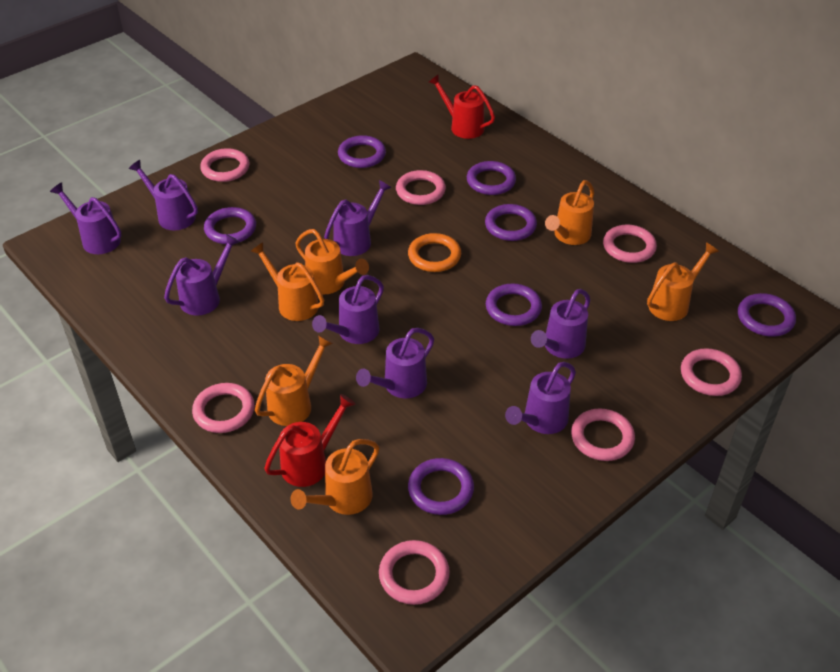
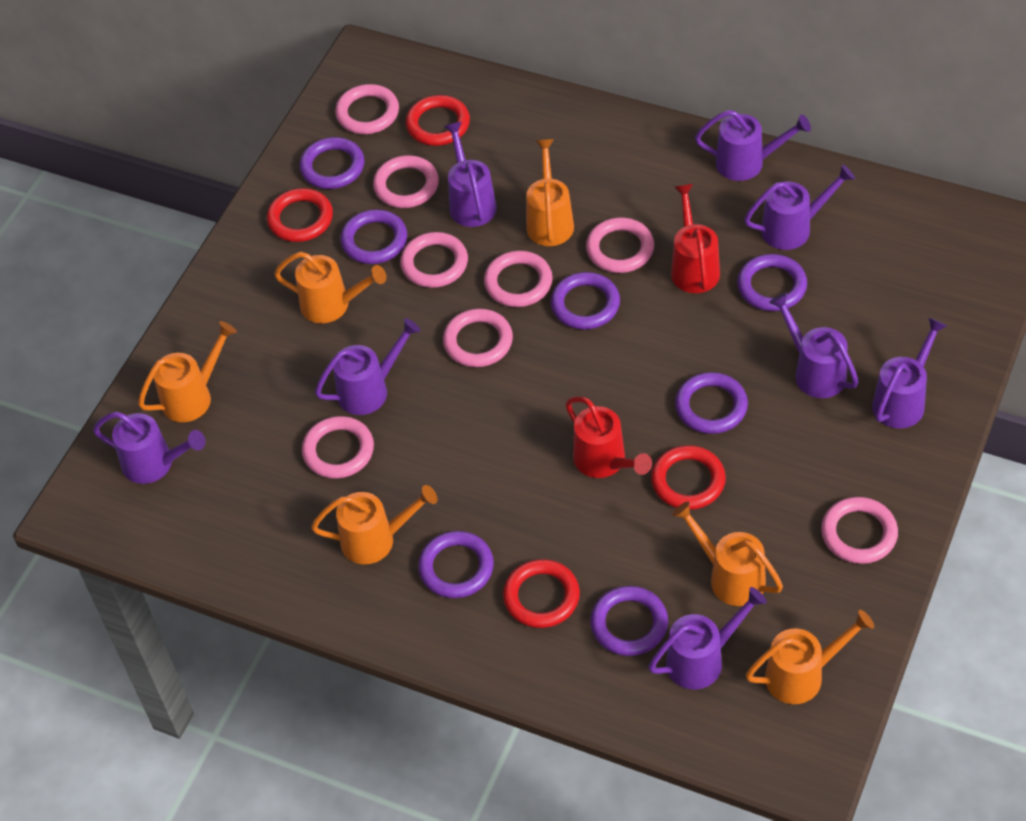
orange ring: [408,233,461,272] = 1 -> none = 0
pink ring: [192,383,255,433] [200,148,249,182] [379,540,450,605] [396,170,446,205] [571,408,635,461] [603,224,657,263] [681,348,742,396] = 7 -> [302,416,374,479] [335,84,399,134] [373,155,439,208] [400,232,468,288] [443,309,513,367] [484,251,553,307] [586,217,654,273] [821,497,898,564] = 8
red ring: none = 0 -> [267,188,333,242] [406,95,470,146] [503,559,580,628] [651,445,726,510] = 4

